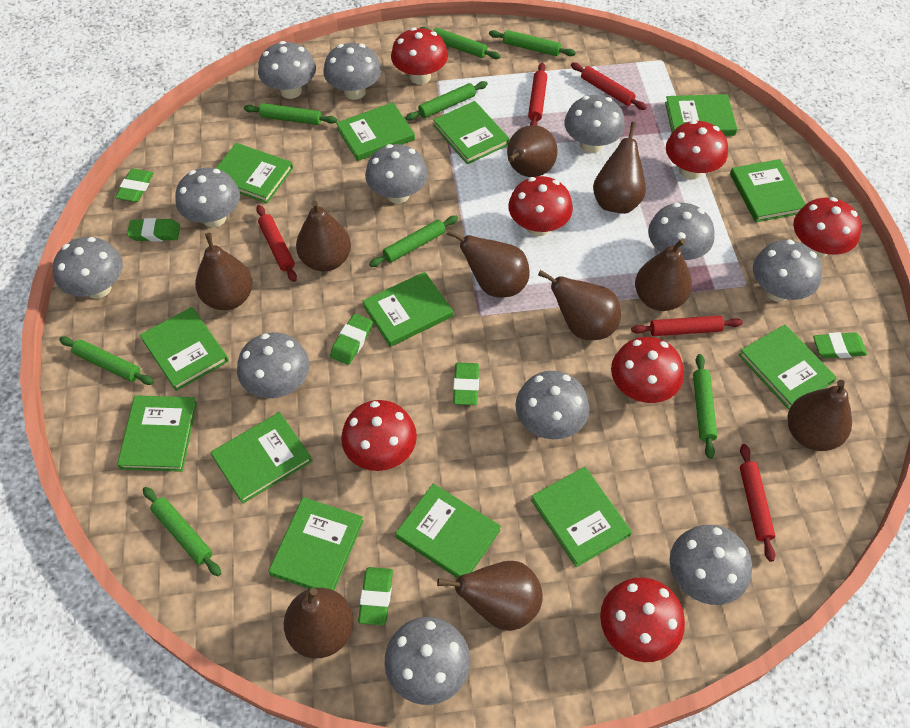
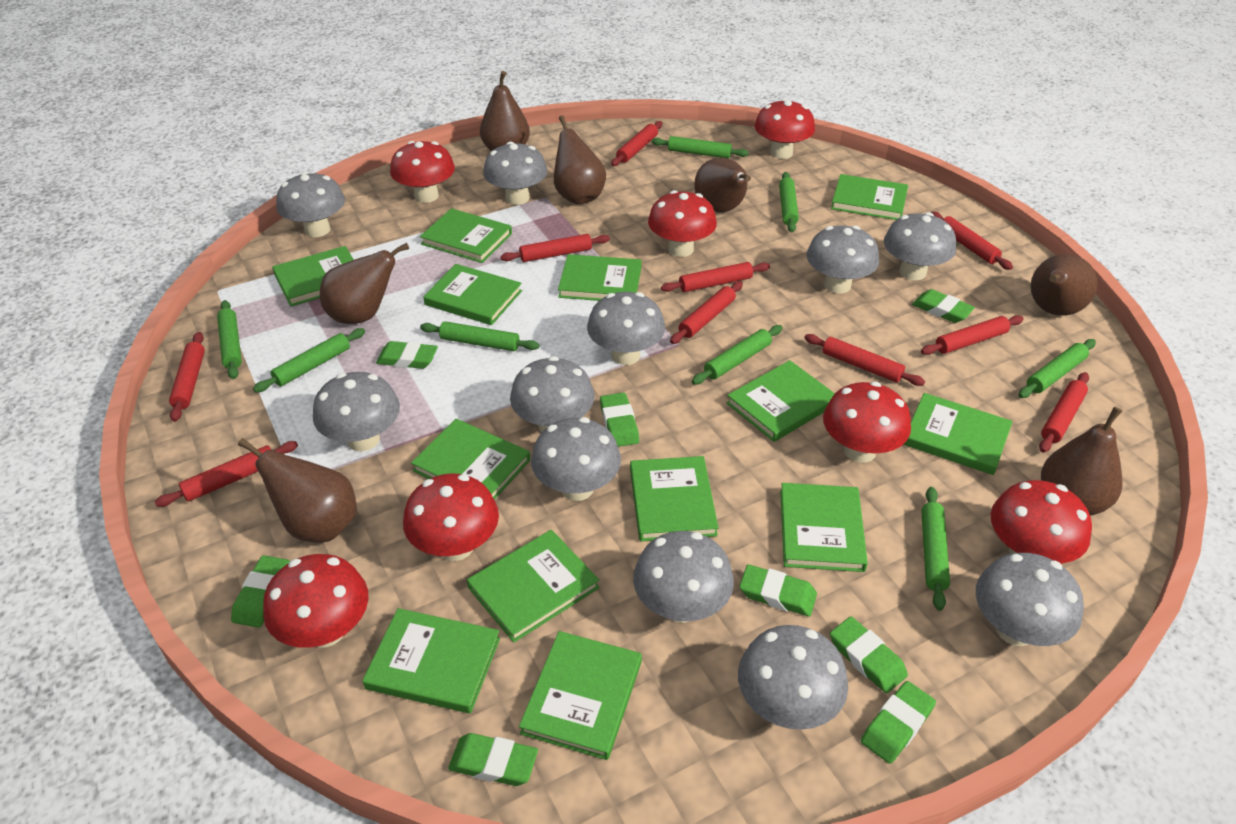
brown pear: [195,233,253,310] [284,588,354,658] [296,200,351,272] [437,561,543,631] [446,229,530,298] [507,125,558,177] [538,270,621,340] [593,122,646,214] [635,238,692,311] [787,380,852,451] = 10 -> [238,438,357,542] [320,243,409,324] [480,71,530,151] [554,115,606,204] [694,157,751,212] [1031,254,1098,316] [1041,407,1122,515] = 7
green eraser: [115,169,154,202] [127,218,180,242] [330,314,373,365] [358,567,393,625] [453,363,479,405] [813,332,867,358] = 6 -> [231,555,290,628] [376,341,438,369] [448,733,538,786] [600,393,639,447] [740,564,817,617] [830,617,908,693] [861,681,936,764] [912,289,975,323] = 8
grey mushroom: [53,237,123,299] [175,168,240,227] [237,332,309,398] [258,41,316,99] [323,43,381,100] [365,144,428,204] [385,617,470,705] [515,371,589,439] [564,95,625,153] [648,203,714,260] [670,525,752,605] [753,240,822,302] = 12 -> [276,172,345,237] [313,372,400,451] [483,142,548,205] [510,356,594,432] [531,417,621,501] [587,292,665,365] [633,531,734,623] [738,625,848,730] [807,225,879,294] [884,212,956,280] [976,553,1084,646] = 11
red rolling pin: [256,205,297,282] [528,63,547,126] [571,62,647,110] [631,316,743,336] [740,444,775,562] = 5 -> [155,441,298,507] [169,332,205,422] [500,234,610,262] [611,121,662,166] [661,262,770,292] [670,281,743,344] [804,334,925,386] [921,315,1024,355] [931,211,1013,270] [1039,372,1089,453] = 10

